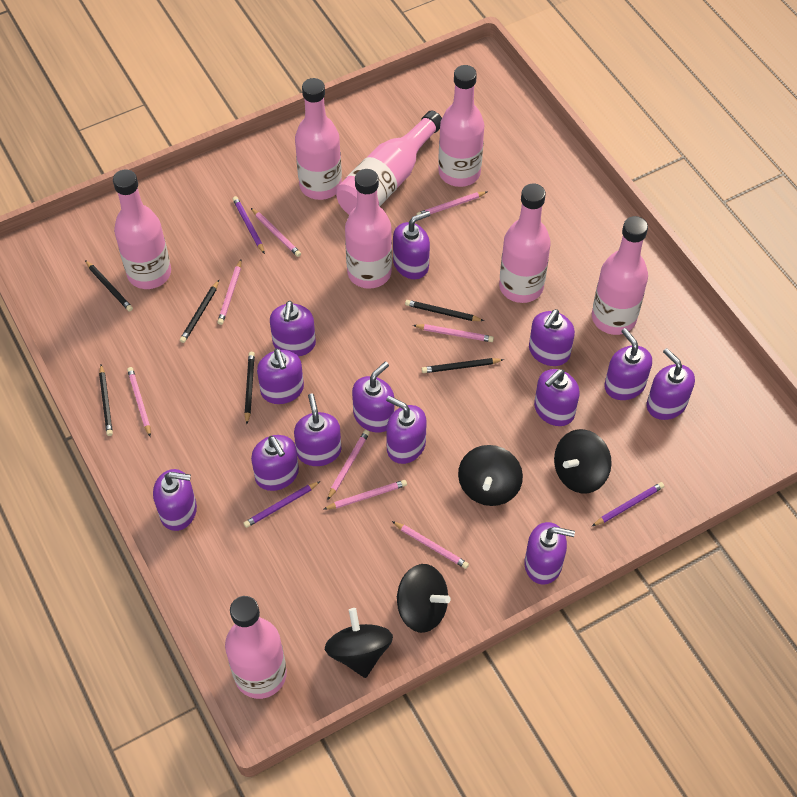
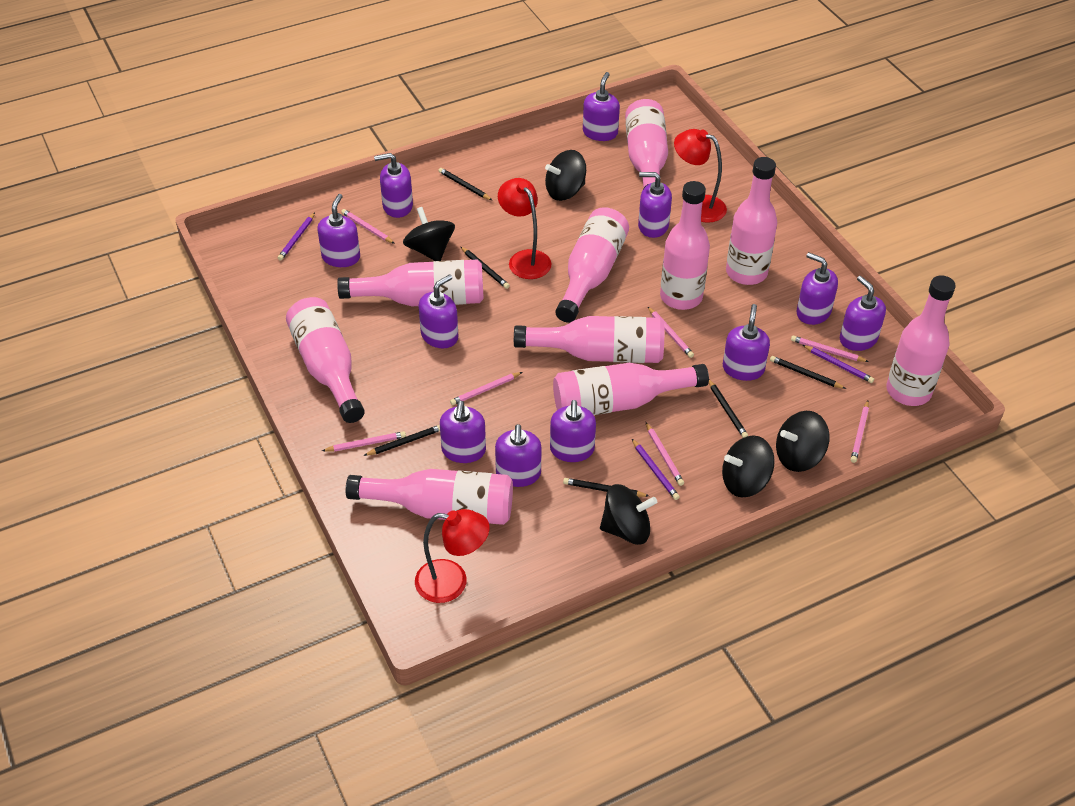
black spinning top: [325,608,393,678] [397,564,451,633] [458,445,523,506] [554,429,612,493] = 4 -> [403,207,455,261] [545,150,586,201] [600,484,657,545] [722,435,775,498] [776,411,830,472] = 5
pink bottle: [113,169,171,289] [225,596,287,699] [295,78,342,200] [336,111,442,215] [345,169,392,289] [438,65,484,187] [499,183,551,303] [592,216,648,335] = 8 -> [286,297,365,423] [337,260,484,306] [346,469,513,525] [514,316,664,363] [553,363,709,415] [555,207,629,323] [625,99,668,189] [660,181,710,310] [726,157,777,285] [887,275,956,406] = 10
pink pencil: [127,367,151,437] [217,259,241,325] [251,208,301,257] [324,480,407,509] [327,430,370,500] [392,521,469,569] [413,324,494,342] [417,191,487,215] = 8 -> [322,431,406,452] [341,209,395,244] [450,372,522,405] [646,422,684,486] [648,307,694,358] [791,336,869,362] [851,400,869,463] = 7
purple soap dispenser: [153,469,197,531] [251,435,299,491] [257,348,304,404] [270,301,316,356] [294,394,342,466] [352,361,395,433] [386,396,427,464] [393,211,430,279] [525,522,575,584] [529,309,575,366] [534,369,580,426] [604,328,652,400] [647,348,695,420] = 13 -> [317,194,360,267] [374,153,413,218] [418,274,458,348] [440,401,486,463] [495,424,542,487] [550,400,596,462] [583,72,620,141] [638,172,672,238] [723,304,770,381] [797,252,838,325] [840,276,886,351] = 11
red lamp: none = 0 -> [415,509,490,603] [498,178,551,279] [674,129,727,223] = 3

